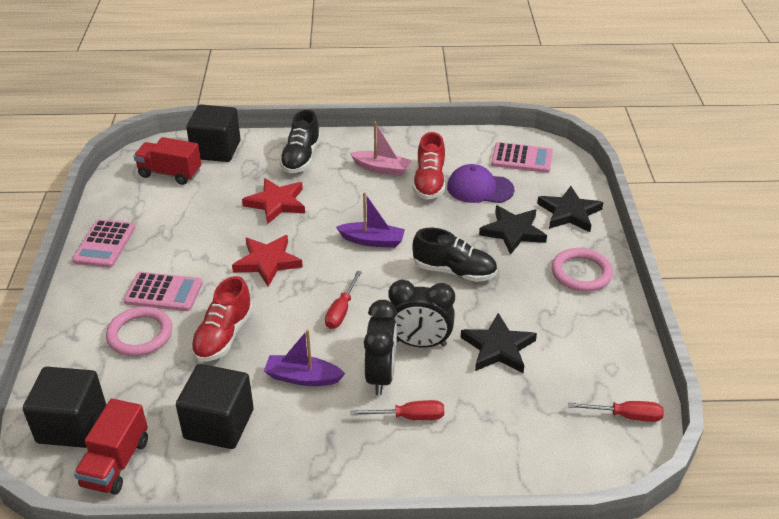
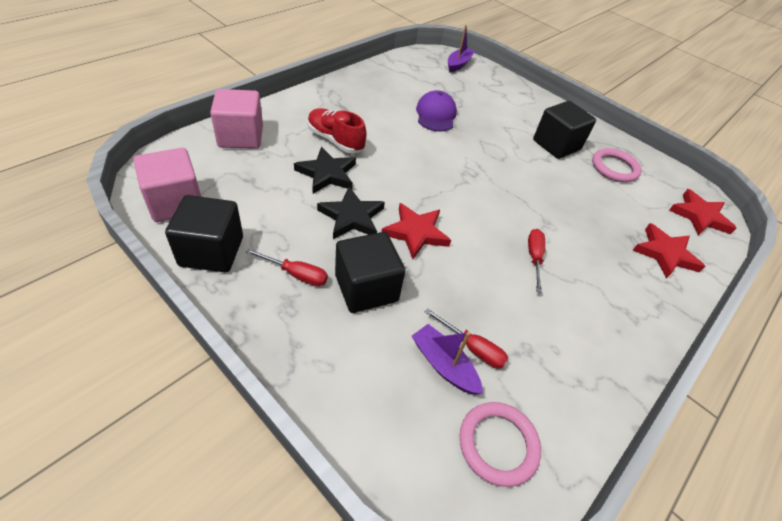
black clock: [364,300,397,395] [388,279,455,348] = 2 -> none = 0
black shoe: [279,110,321,173] [412,228,497,282] = 2 -> none = 0
black star: [460,313,537,373] [479,205,547,255] [537,186,604,232] = 3 -> [294,147,356,194] [317,187,385,239] = 2
pink boat: [350,122,412,176] = 1 -> none = 0
pink calculator: [72,219,135,268] [124,272,203,311] [491,142,553,173] = 3 -> none = 0
pink cube: none = 0 -> [134,148,201,222] [210,89,263,149] = 2
red shoe: [191,276,253,362] [413,132,445,200] = 2 -> [307,108,367,153] = 1
red star: [232,235,303,287] [242,178,305,224] = 2 -> [381,203,451,259] [633,223,706,279] [669,189,737,236] = 3
red truck: [74,399,148,495] [134,137,201,185] = 2 -> none = 0

